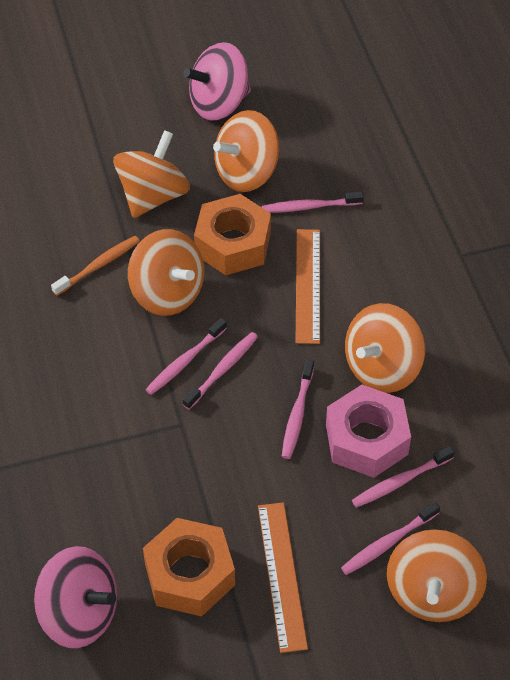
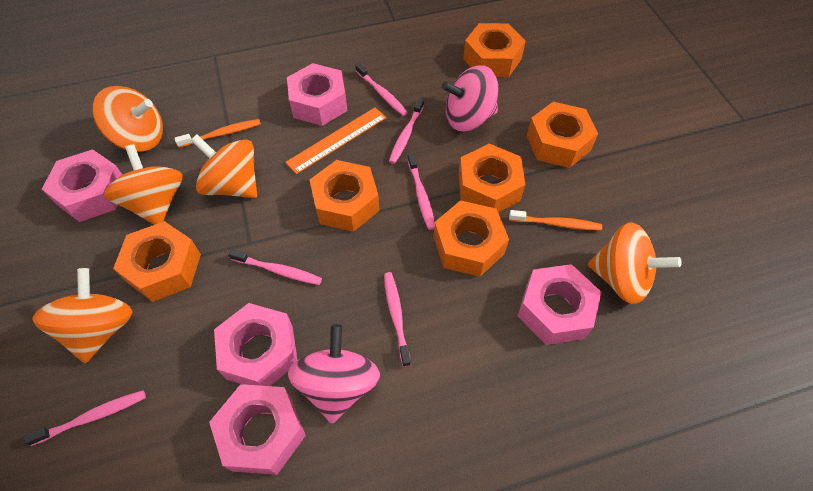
orange nut: [143,518,235,616] [194,194,271,275] = 2 -> [113,221,201,302] [310,160,380,232] [434,200,509,277] [459,144,525,212] [463,23,526,77] [527,102,598,168] = 6
orange ruler: [258,502,308,653] [296,229,320,344] = 2 -> [285,107,386,174] = 1
orange toothbrush: [51,236,140,296] = 1 -> [175,119,261,148] [509,210,602,230] = 2
pink nut: [326,385,411,478] = 1 -> [42,149,122,222] [209,384,306,475] [214,303,297,386] [287,63,348,126] [518,264,602,345] = 5

